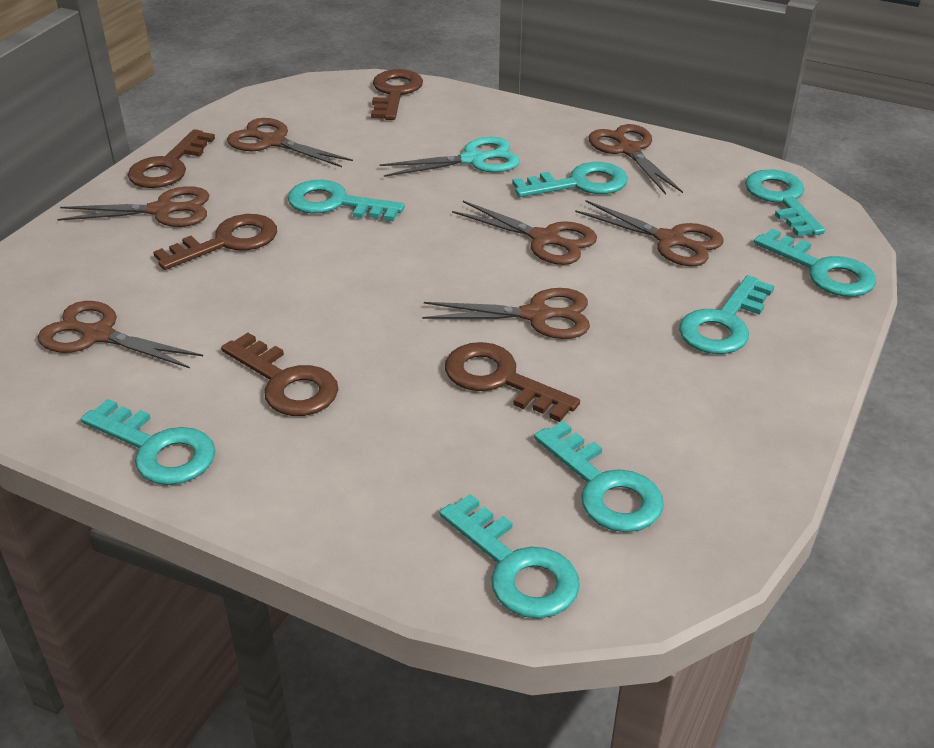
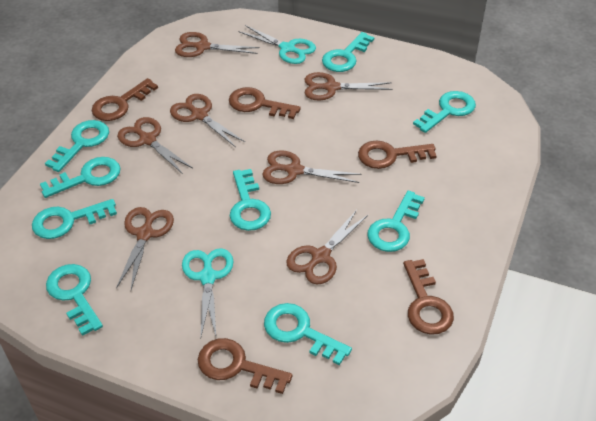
turquoise key: [81,399,215,485] [288,180,405,221] [440,494,580,618] [512,162,628,197] [534,421,664,532] [679,275,774,354] [745,169,825,236] [754,229,876,297] = 8 -> [32,199,117,239] [40,157,120,198] [45,120,109,172] [46,264,103,336] [230,169,271,231] [264,303,352,366] [322,32,374,72] [367,191,425,252] [413,91,476,133] = 9
turquoise scissors: [379,137,520,177] = 1 -> [182,248,233,336] [239,25,316,64] = 2

